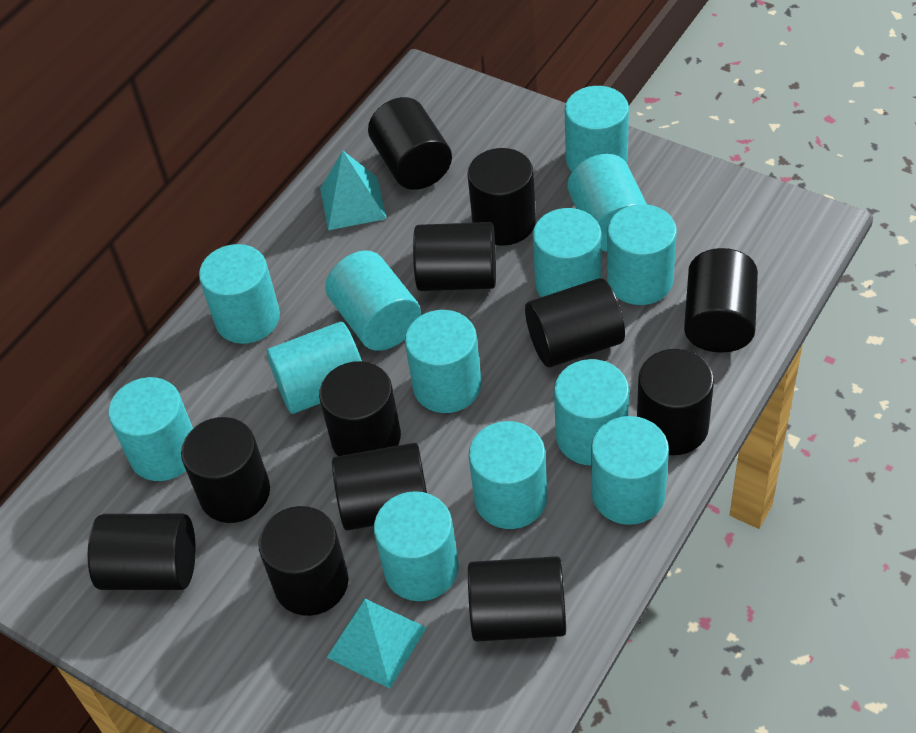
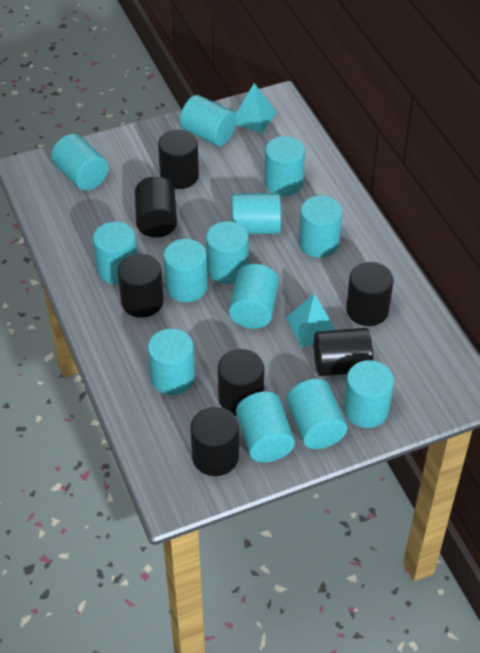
black cylinder: [88,514,196,590] [181,417,270,523] [258,506,349,616] [319,361,401,456] [332,443,427,530] [368,97,452,190] [413,222,496,291] [467,148,536,246] [468,556,566,642] [525,278,625,367] [637,349,714,455] [684,248,758,353] = 12 -> [118,254,164,318] [135,176,177,238] [158,130,199,189] [190,407,239,476] [218,349,264,416] [314,328,373,376] [346,262,394,326] = 7

